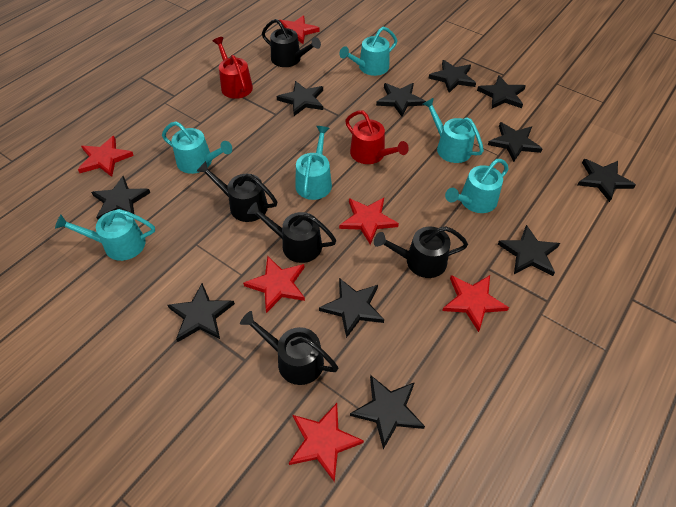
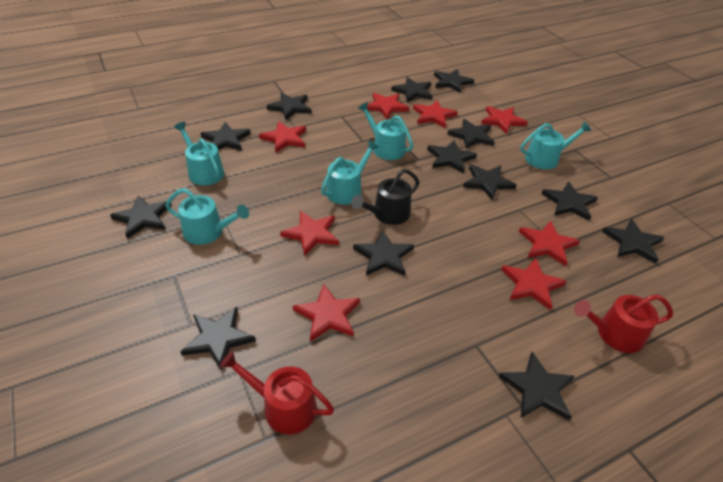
black star: [91,176,150,220] [167,283,235,342] [277,81,323,116] [319,278,384,338] [350,375,425,449] [376,83,426,117] [428,60,476,93] [477,75,526,109] [488,122,543,162] [498,225,560,276] [578,159,636,202] = 11 -> [110,195,172,239] [180,307,256,371] [200,122,251,151] [266,93,312,120] [353,230,414,276] [391,77,433,102] [427,140,477,174] [434,69,474,93] [447,119,495,149] [463,165,517,201] [499,352,575,420] [541,181,598,221] [602,219,664,264] = 13
black watering can: [196,161,277,222] [240,311,338,385] [247,202,336,263] [262,19,321,67] [374,226,468,278] = 5 -> [351,169,420,225] = 1
red star: [78,136,134,177] [243,256,305,313] [279,15,320,44] [289,403,364,482] [339,198,399,245] [442,275,509,332] = 6 -> [259,121,306,153] [280,211,339,256] [293,284,360,342] [367,93,409,119] [413,100,458,128] [481,106,528,134] [501,258,567,310] [519,220,580,266] = 8
turquoise watering can: [55,209,155,261] [162,121,232,174] [295,126,332,200] [339,27,397,76] [423,98,484,163] [445,159,509,213] = 6 -> [165,188,249,245] [174,122,224,186] [321,140,379,205] [358,102,413,160] [520,122,591,170] = 5

